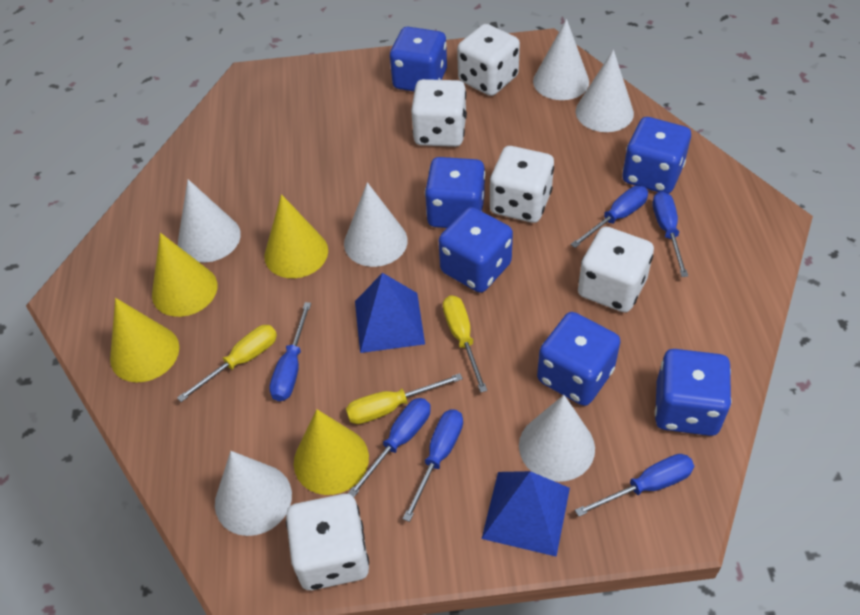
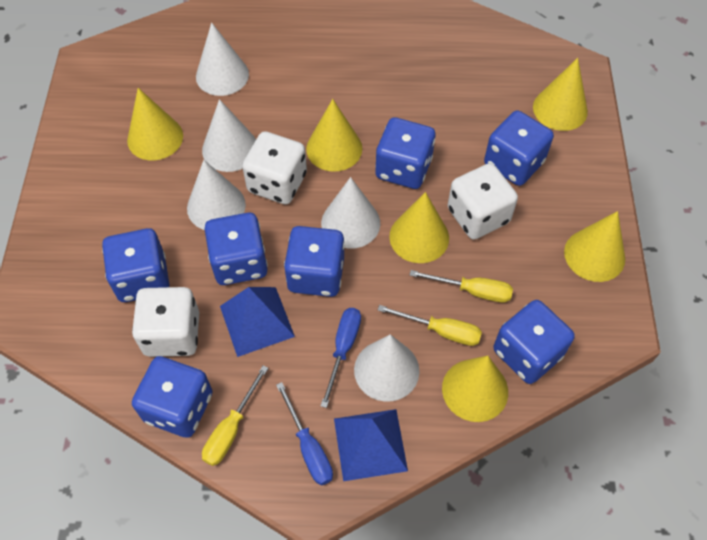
blue dice: [390,27,447,91] [425,157,485,228] [439,207,513,293] [537,312,621,406] [622,117,691,194] [655,349,732,436] = 6 -> [102,228,170,302] [132,356,212,438] [205,212,268,285] [284,226,345,297] [375,117,435,189] [484,110,554,186] [494,300,575,384] = 7
blue screwdriver: [269,302,311,401] [348,398,431,497] [403,409,463,522] [570,186,648,248] [575,454,694,517] [653,191,688,277] = 6 -> [276,382,333,486] [321,308,361,408] = 2
white cone: [178,179,241,262] [215,451,292,536] [344,182,408,267] [519,395,595,482] [533,19,589,100] [576,50,634,132] = 6 -> [187,160,246,230] [196,23,249,96] [202,99,256,172] [321,177,380,249] [354,334,420,402] = 5
white dice: [286,494,369,590] [411,79,467,147] [457,24,520,96] [490,146,554,223] [578,227,654,312] = 5 -> [132,287,199,357] [242,131,307,204] [448,163,518,239] = 3
yellow cone: [110,298,179,382] [152,233,217,317] [264,194,328,278] [294,409,369,495] = 4 -> [127,88,183,160] [306,99,362,172] [389,192,449,263] [442,356,508,422] [533,58,588,131] [564,211,625,282] = 6

